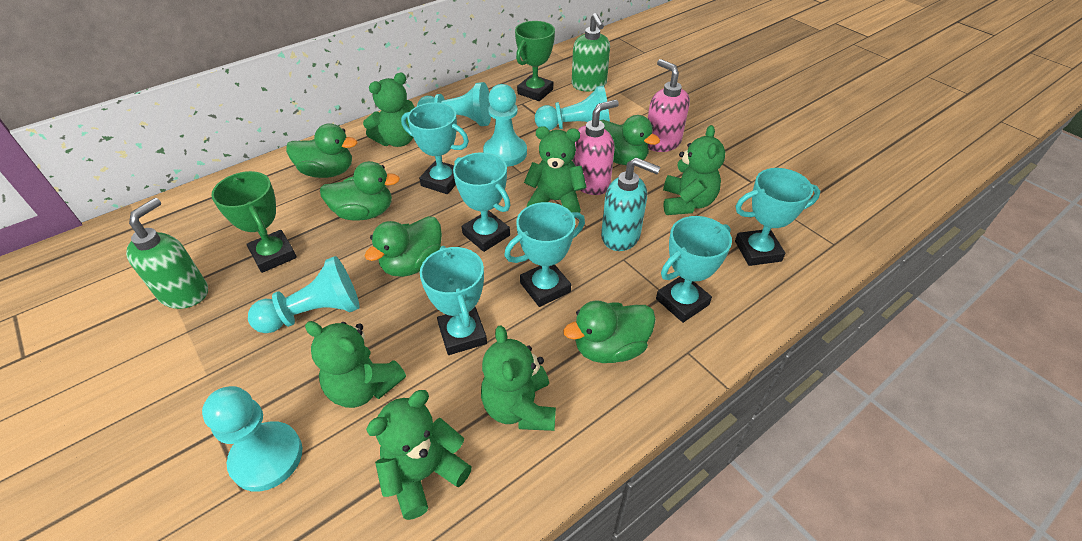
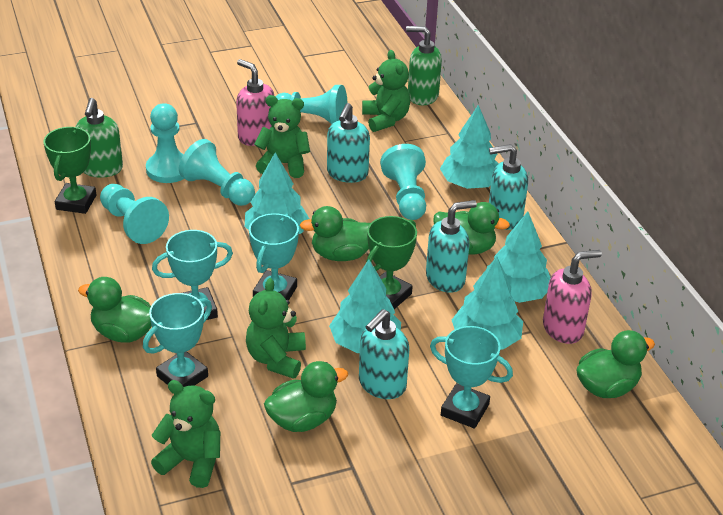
green teddy bear: [305,321,406,408] [363,73,414,147] [366,390,472,520] [481,326,556,431] [524,126,587,213] [663,125,725,215] = 6 -> [151,380,220,488] [246,278,306,379] [254,95,310,178] [362,50,410,132] = 4
turquoise soap dispenser: [601,158,661,251] = 1 -> [327,103,370,183] [359,309,409,399] [426,200,477,293] [489,144,528,230] = 4
turquoise tree: none = 0 -> [245,152,310,234] [329,260,401,353] [440,105,499,189] [452,256,523,350] [487,212,550,303] = 5
turquoise trophy: [401,102,469,194] [420,246,487,355] [453,152,511,252] [504,202,585,307] [656,216,732,323] [735,168,821,266] = 6 -> [143,293,212,387] [152,230,233,320] [249,213,299,300] [430,326,513,429] = 4

